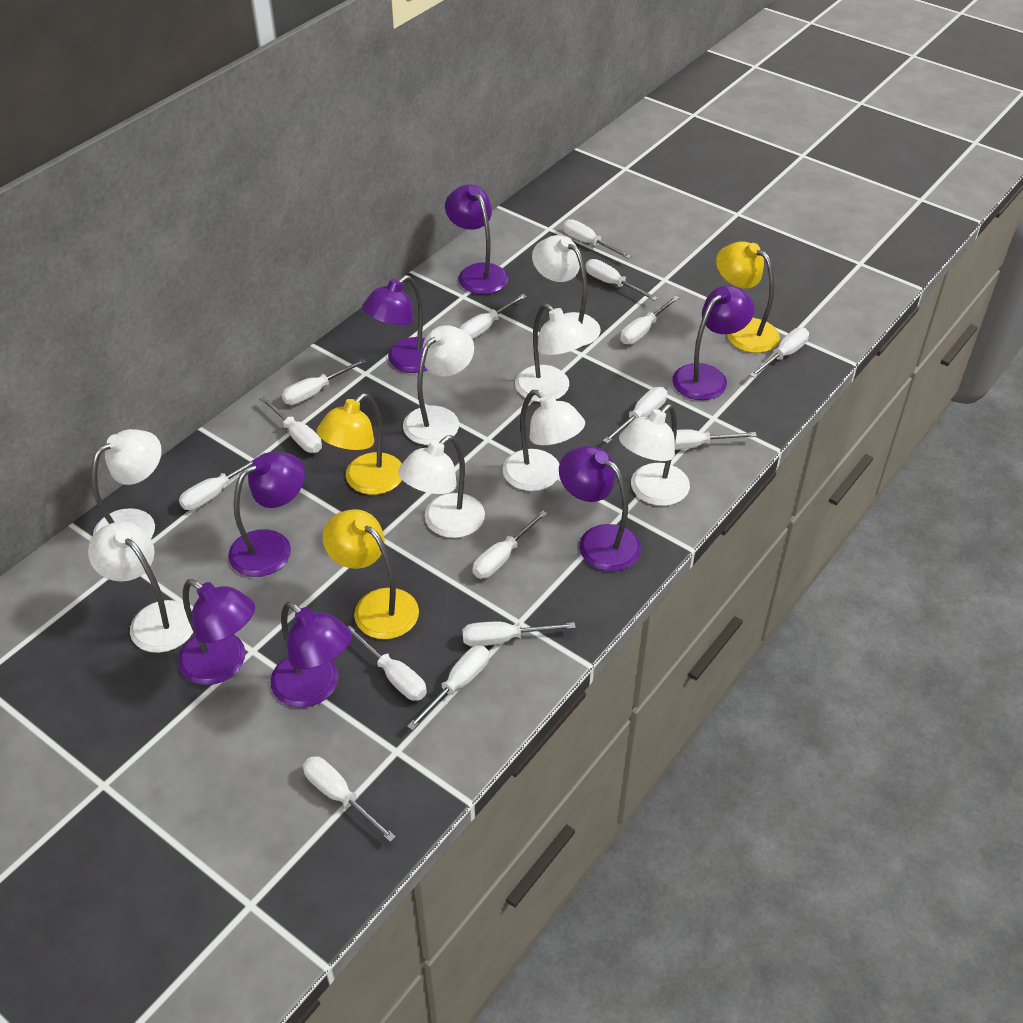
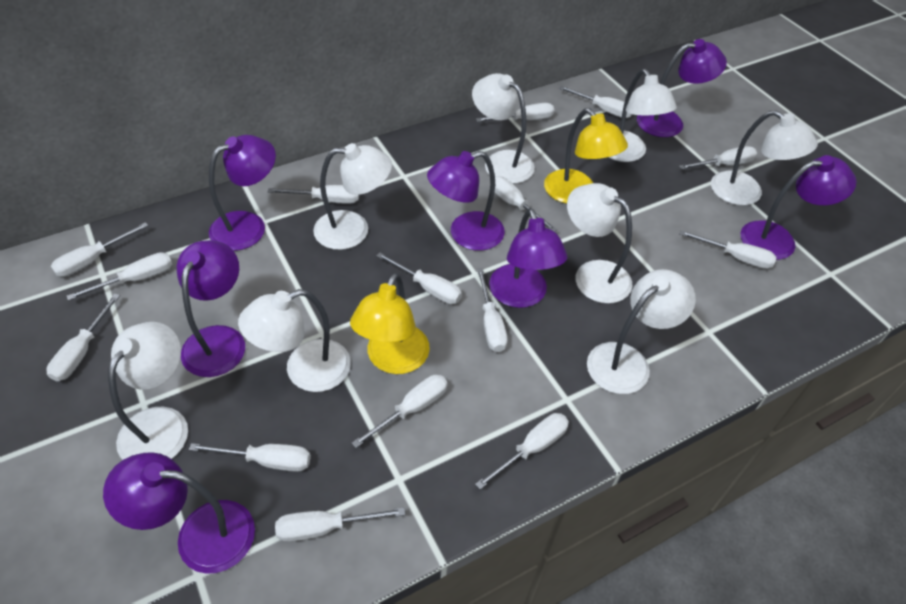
yellow lamp: [317,393,402,495] [323,509,419,639] [716,241,780,353] = 3 -> [350,273,430,374] [544,108,628,204] = 2

